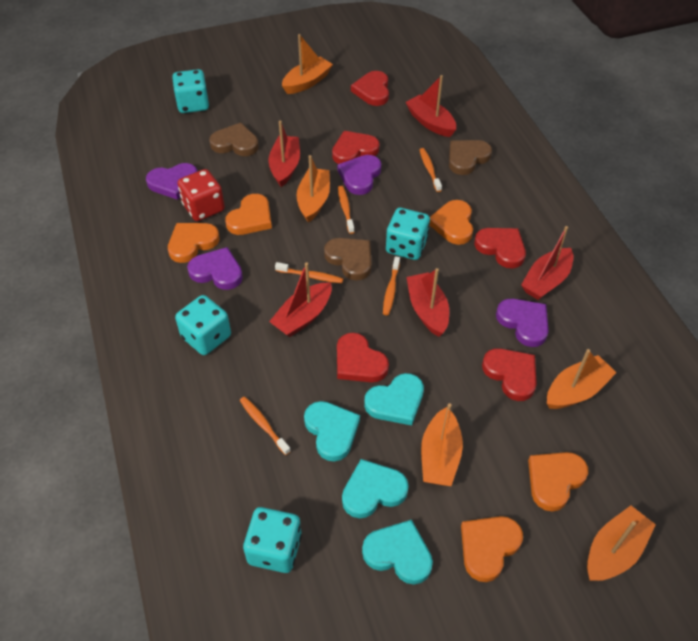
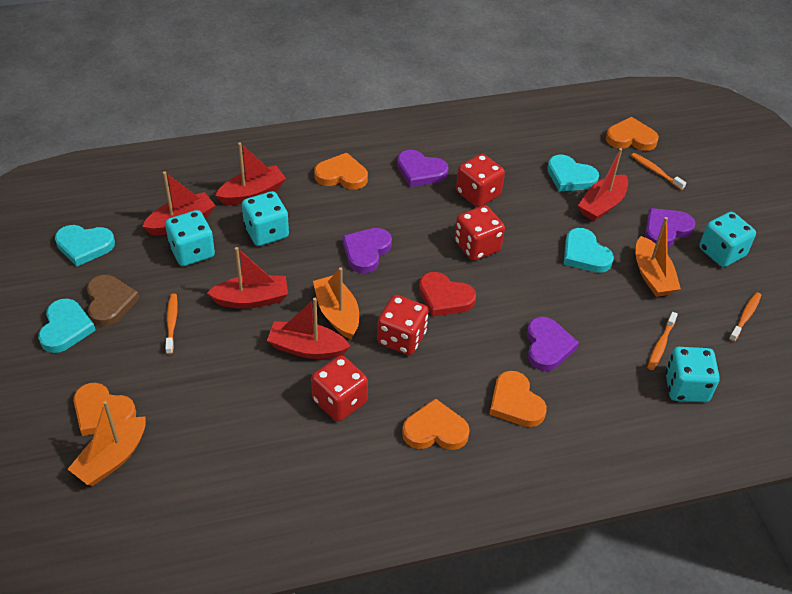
brown heart: [209,123,259,156] [324,238,372,280] [449,140,492,175] = 3 -> [87,275,140,327] = 1
orange boat: [282,34,333,94] [297,155,330,222] [421,403,463,486] [547,349,617,409] [587,505,656,581] = 5 -> [68,401,146,486] [313,267,359,340] [636,217,681,297] = 3
orange toothbrush: [240,397,291,455] [275,262,343,283] [338,186,354,234] [383,257,400,315] [419,148,442,192] = 5 -> [165,294,178,355] [631,153,686,190] [647,312,678,370] [729,292,761,342] = 4
red dice: [177,169,225,221] = 1 -> [311,356,368,421] [377,295,429,355] [454,205,505,261] [456,154,505,207] = 4
red heart: [332,131,380,164] [337,333,389,382] [351,71,389,106] [474,228,526,269] [482,348,537,401] = 5 -> [419,272,476,317] = 1

